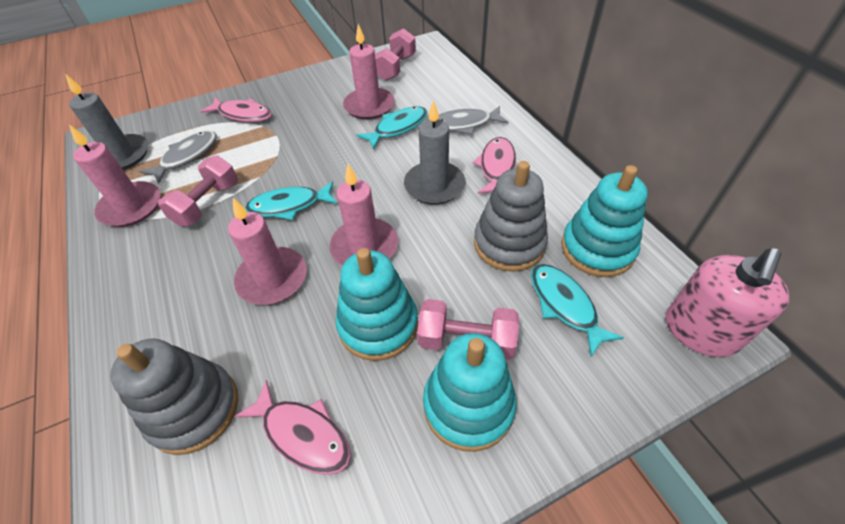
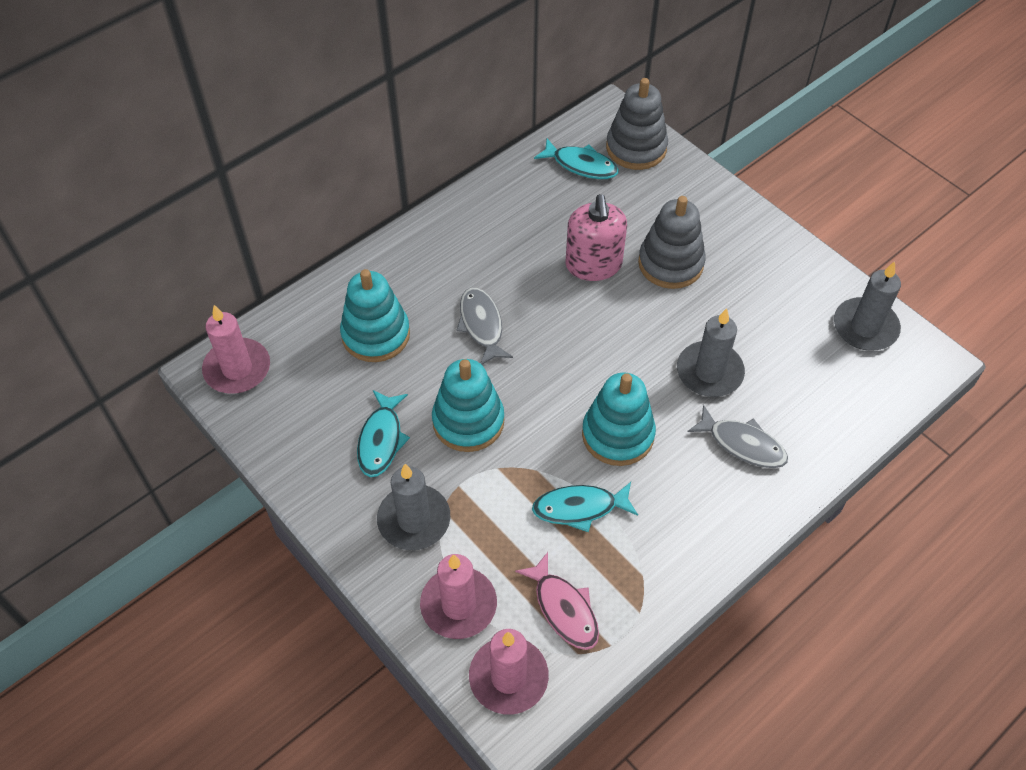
grey candle: [65,74,148,170] [404,100,465,205] = 2 -> [377,464,450,550] [677,308,745,397] [834,261,901,351] = 3
pink candle: [69,125,160,227] [228,198,307,305] [330,164,398,266] [343,24,395,120] = 4 -> [202,305,270,394] [420,554,497,639] [469,629,549,715] = 3
pink dumbbell: [158,155,238,227] [375,28,416,81] [417,299,519,360] = 3 -> none = 0
pink fish: [200,97,272,122] [234,380,351,475] [472,137,516,194] = 3 -> [515,552,599,650] = 1

